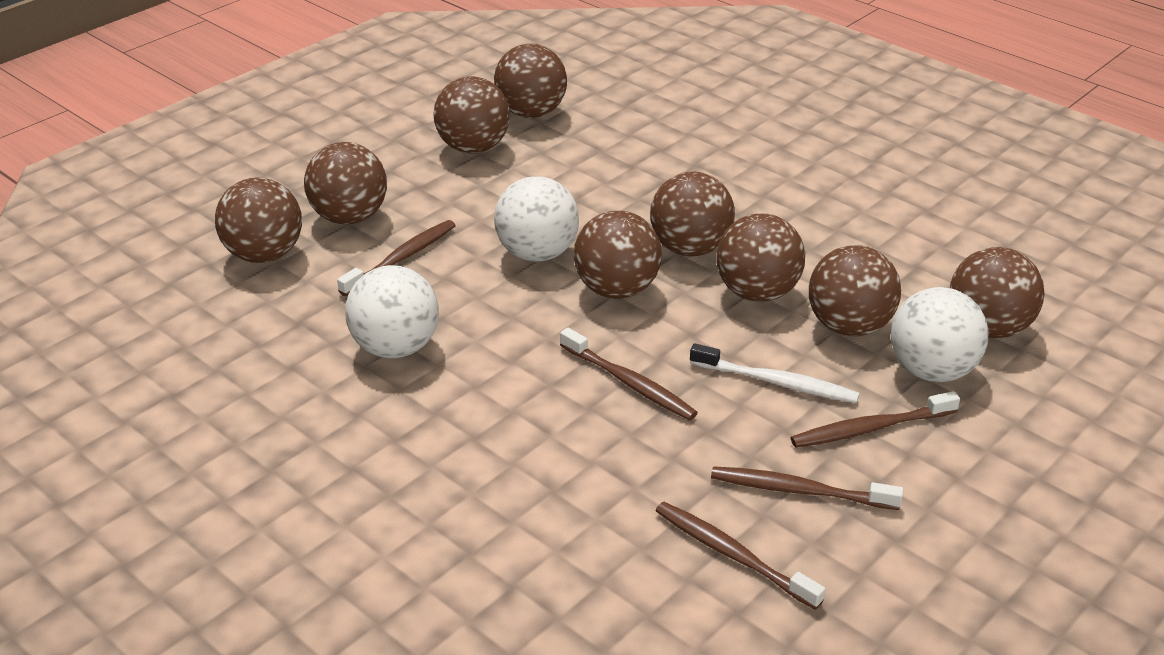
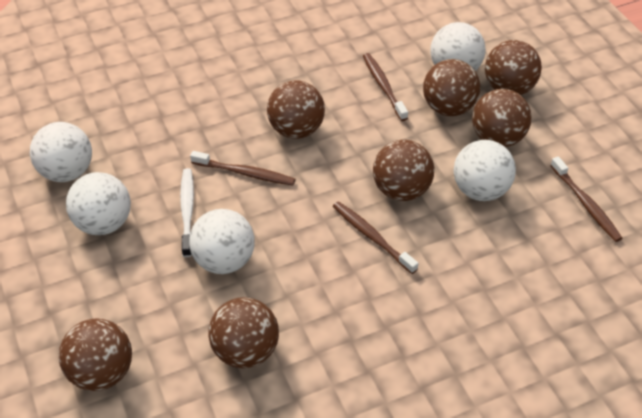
brown ball: [215,178,302,263] [304,142,387,224] [433,76,510,154] [494,44,567,118] [574,210,662,299] [650,171,735,257] [716,213,805,302] [809,245,901,337] [950,247,1045,338] = 9 -> [59,318,132,391] [208,297,279,368] [267,80,325,139] [373,140,434,201] [423,59,480,116] [472,89,532,147] [485,40,542,95] = 7
brown toothbrush: [337,220,456,296] [560,328,698,420] [656,502,826,610] [711,466,903,510] [791,391,960,448] = 5 -> [190,151,295,185] [333,201,418,274] [363,53,408,121] [550,156,622,242] = 4
white ball: [345,265,439,358] [494,176,579,262] [891,287,988,382] = 3 -> [30,122,92,182] [66,172,131,235] [189,209,255,274] [430,22,486,71] [453,140,516,201] = 5

